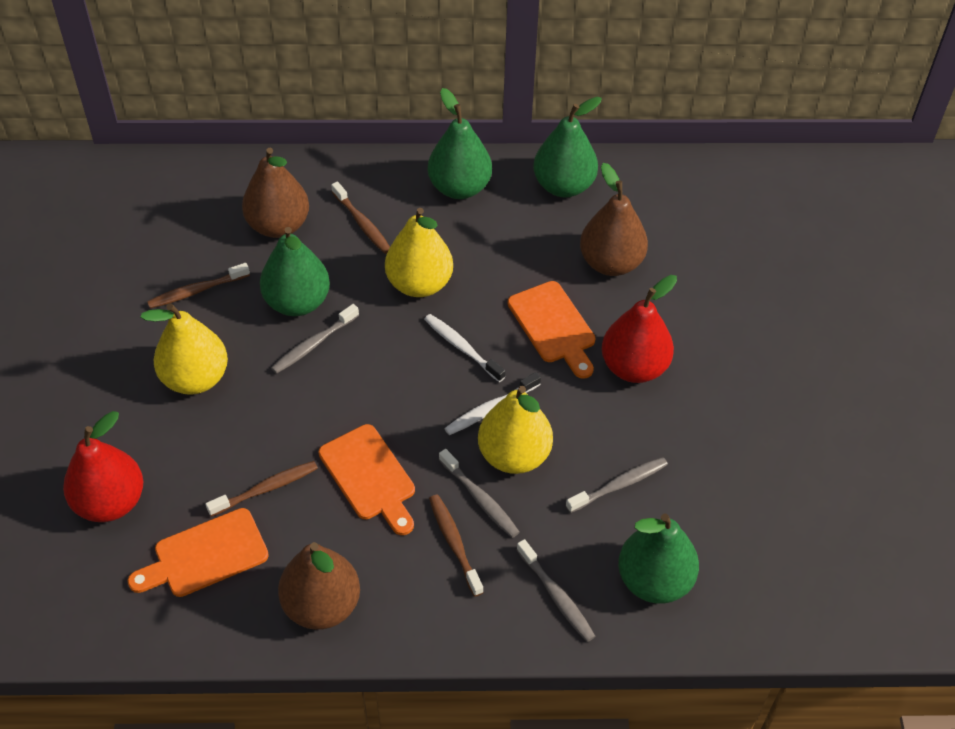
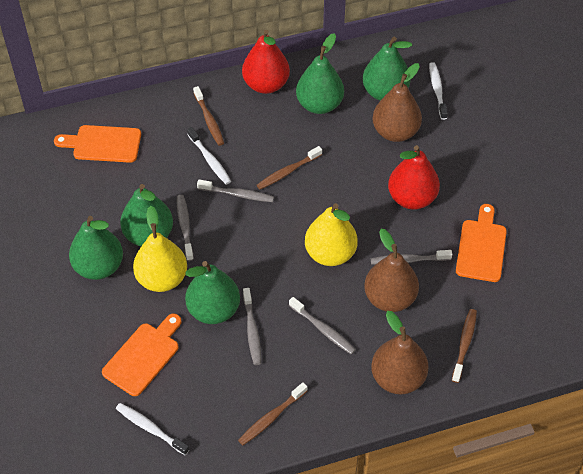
green pear: [260,227,330,316] [428,88,492,199] [533,97,602,197] [618,514,699,604] = 4 -> [69,216,123,280] [120,184,173,246] [185,261,240,324] [296,33,344,114] [363,37,412,101] = 5
grey toothbrush: [271,304,359,374] [439,449,520,538] [517,539,595,642] [566,457,668,513] = 4 -> [177,195,194,261] [197,179,274,202] [243,288,261,365] [289,297,356,355] [371,250,452,265] = 5
white toothbrush: [424,314,506,382] [444,372,541,435] = 2 -> [116,403,190,455] [187,127,231,185] [429,62,448,120] = 3
yellow pear: [140,303,228,395] [385,208,453,297] [478,386,553,474] = 3 -> [133,206,187,292] [305,203,358,266] = 2

